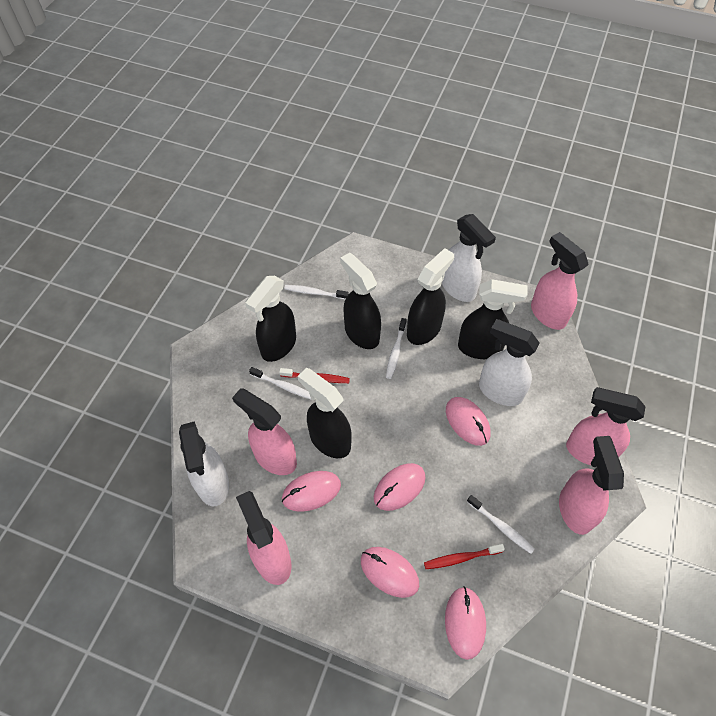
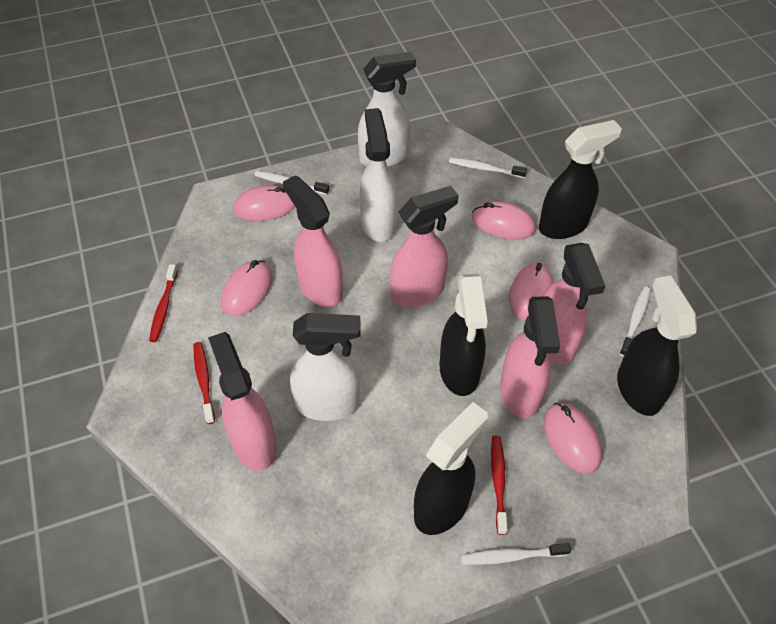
black spray bottle: [245,276,296,362] [298,368,352,458] [340,252,381,349] [407,248,454,345] [458,279,527,359] = 5 -> [414,402,488,535] [440,274,488,396] [539,120,622,239] [617,276,697,416] = 4
red toothbrush: [279,368,350,383] [424,544,505,569] = 2 -> [149,264,178,342] [194,342,215,424] [491,436,507,535] = 3

